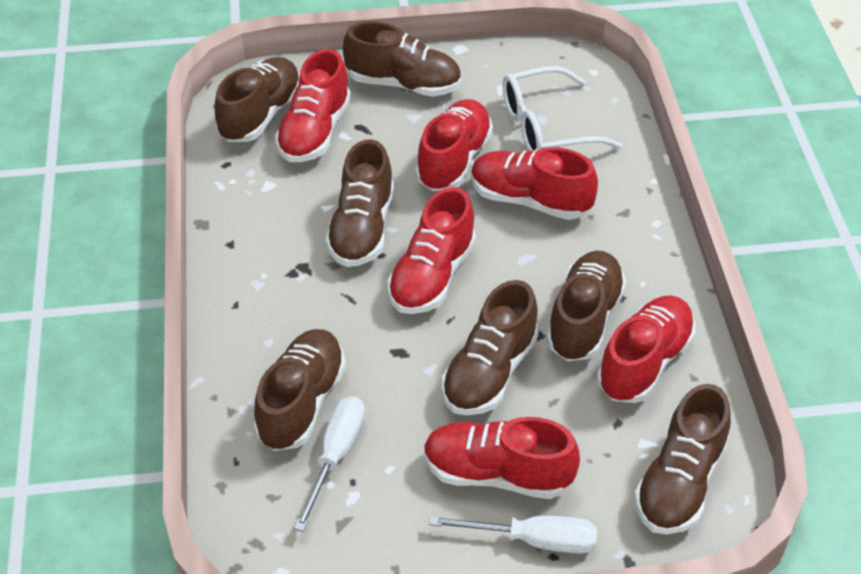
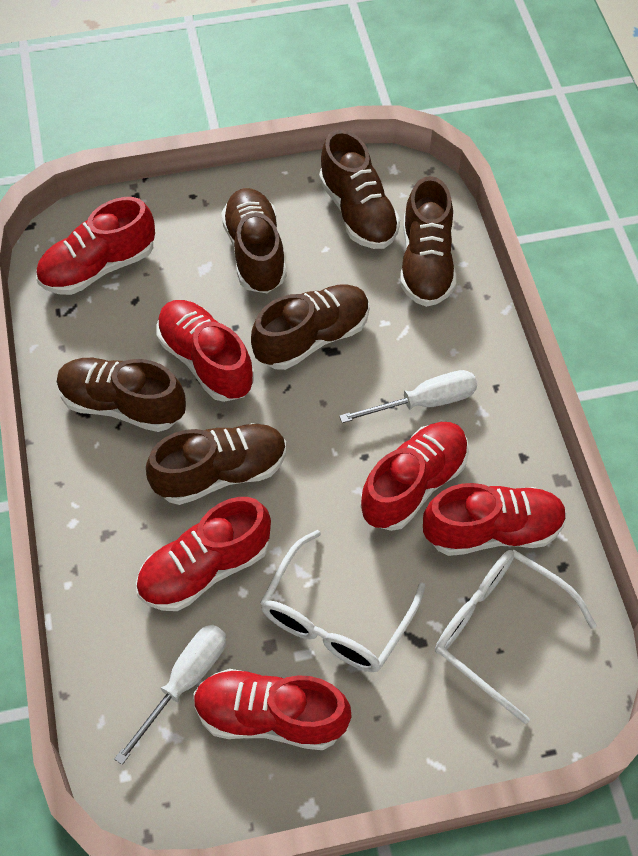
brown shoe: [215,57,300,142] [254,329,346,451] [325,139,394,267] [343,21,461,97] [442,280,538,416] [546,251,626,361] [634,384,731,534] = 7 -> [57,358,186,432] [146,423,286,505] [221,188,287,293] [251,284,370,370] [319,130,400,249] [400,176,456,307] = 6
white glasses: [503,66,623,151] = 1 -> [260,530,425,672] [435,550,597,724] = 2

